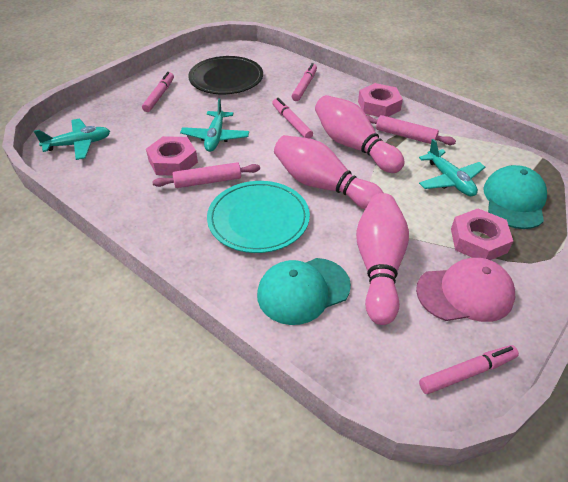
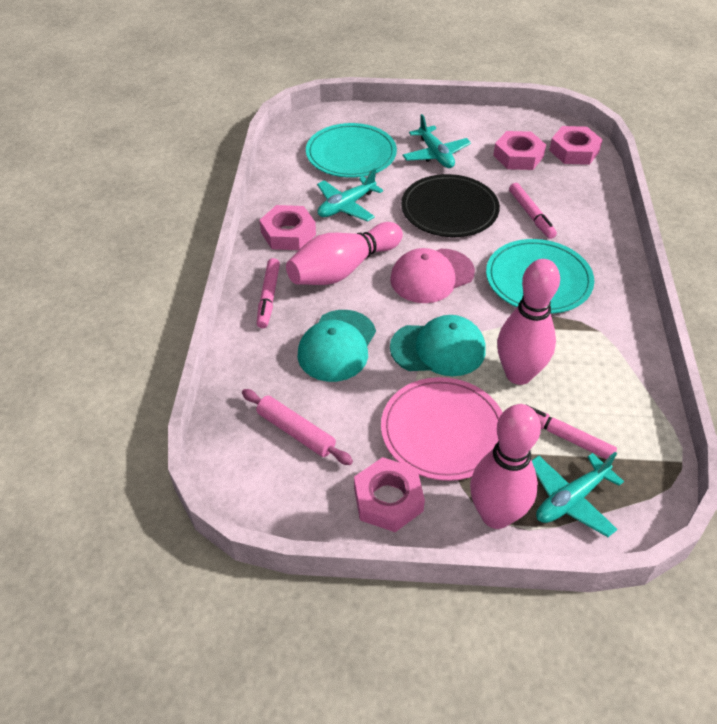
pink marker: [142,72,174,112] [272,98,313,139] [292,63,317,101] [419,345,519,394] = 4 -> [257,258,280,328] [509,183,557,239] [528,405,617,459] = 3
pink nut: [146,136,198,176] [358,83,403,117] [451,209,513,260] = 3 -> [259,205,316,250] [354,457,425,532] [493,131,546,170] [549,126,603,165] = 4
pink plate: none = 0 -> [381,377,503,481] = 1
pink rolling pin: [152,162,260,188] [366,115,456,145] = 2 -> [242,389,353,465] = 1
turquoise plate: [207,181,310,253] = 1 -> [306,123,397,178] [486,239,594,314] = 2

